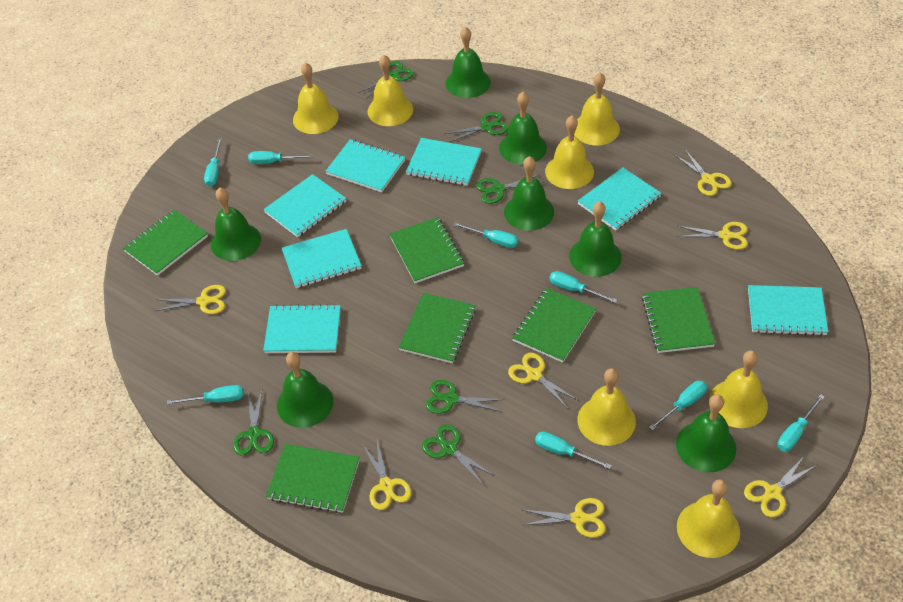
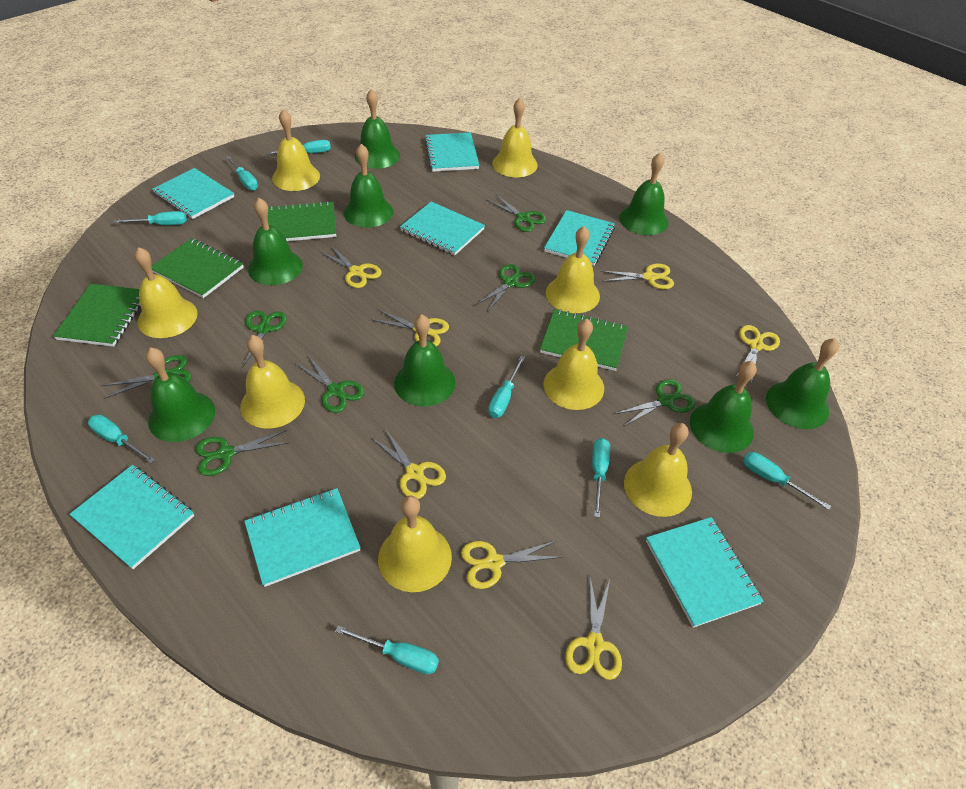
green bell: [211,188,261,261] [277,352,333,428] [446,26,491,98] [499,92,547,165] [504,156,554,231] [569,201,622,277] [676,394,736,472] = 7 -> [146,347,215,442] [248,198,303,285] [344,144,393,228] [355,89,400,169] [394,314,455,406] [619,153,668,235] [690,361,757,453] [766,338,839,429] = 8
green notebook: [123,210,208,276] [266,444,360,513] [389,217,464,283] [399,293,476,363] [512,288,596,363] [642,287,715,353] = 6 -> [53,284,140,347] [152,238,244,298] [268,201,336,241] [540,309,628,371] = 4
green scissors: [233,391,274,455] [358,61,414,99] [422,424,495,486] [426,380,505,414] [444,112,508,143] [476,174,544,204] = 6 -> [101,355,192,399] [195,430,288,476] [242,311,287,368] [295,355,364,413] [476,264,535,312] [487,194,546,232] [614,379,696,427] = 7
yellow bell: [293,63,339,134] [368,55,413,126] [545,115,594,189] [574,73,620,145] [577,368,636,446] [677,479,740,558] [709,350,768,428] = 7 -> [134,247,198,338] [241,335,305,429] [272,109,320,191] [378,495,452,592] [492,98,538,177] [544,319,604,410] [546,226,600,313] [624,423,692,517] = 8

